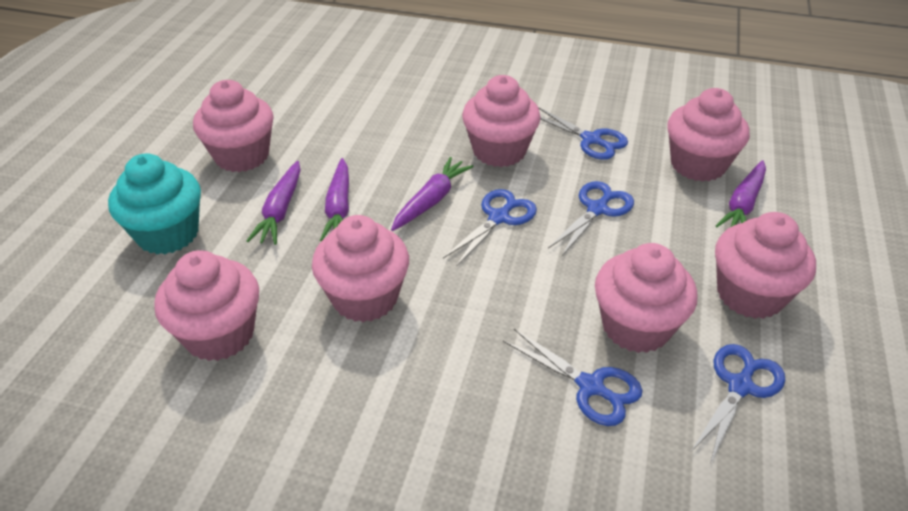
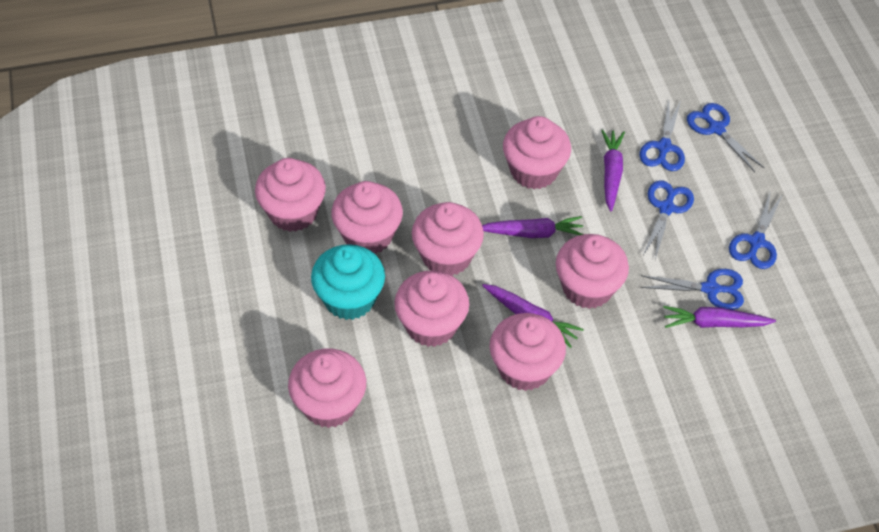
pink cupcake: [154,250,259,361] [193,80,274,172] [312,215,409,322] [462,75,541,167] [595,243,697,353] [667,88,750,182] [715,212,816,319] = 7 -> [255,158,326,232] [288,349,366,428] [331,181,403,254] [394,270,469,347] [412,202,484,276] [489,313,566,391] [503,116,571,189] [556,234,629,309] = 8

